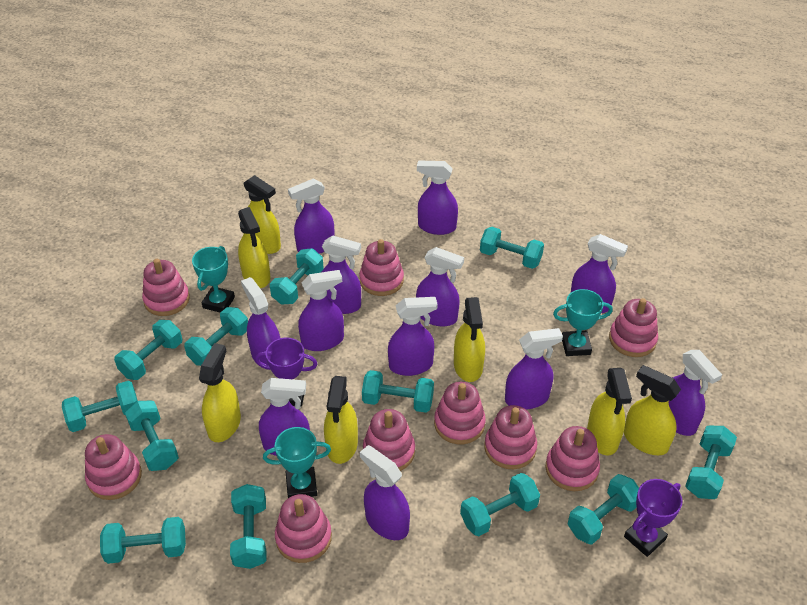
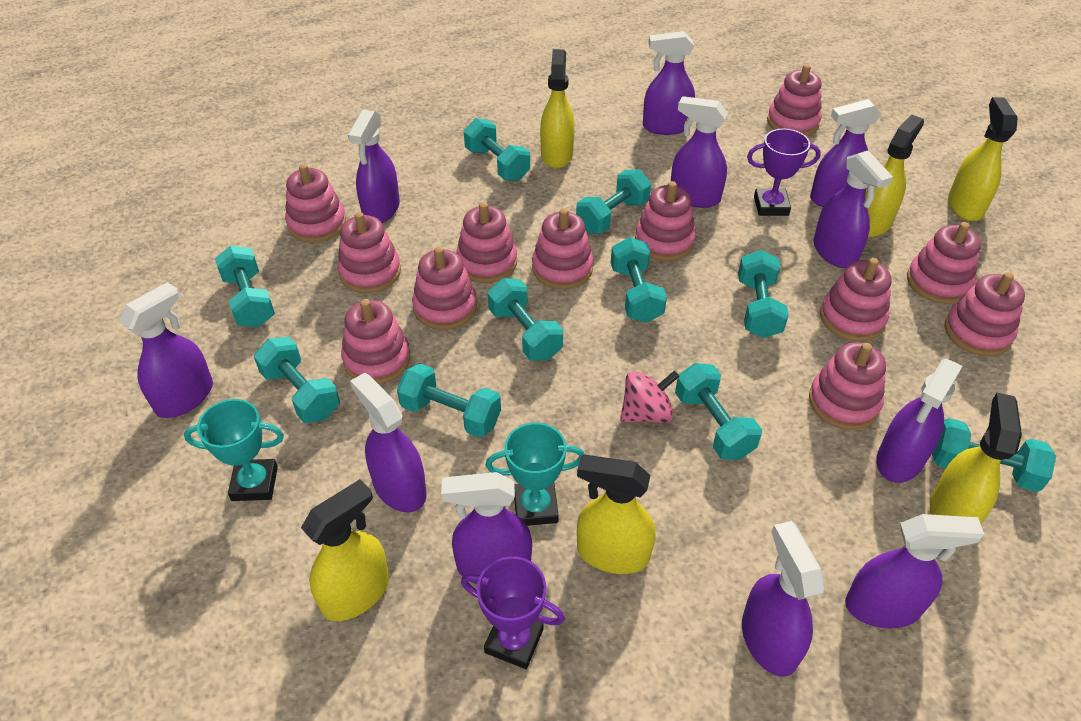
pink spinning top: none = 0 -> [620,371,679,423] = 1
pink stacking toy: [85,434,142,500] [142,259,190,316] [275,494,332,563] [359,239,404,296] [363,409,415,471] [434,382,486,444] [484,405,537,469] [546,426,600,491] [609,298,658,357] = 9 -> [285,164,346,243] [337,212,401,293] [341,299,410,384] [412,247,477,330] [456,202,517,283] [532,208,593,289] [635,181,696,261] [767,64,822,136] [809,342,886,430] [820,258,891,341] [907,222,981,304] [945,272,1025,356] = 12
purple spray bottle: [241,277,280,370] [259,378,310,456] [288,178,334,254] [298,270,344,351] [322,235,361,314] [360,445,410,540] [388,297,438,376] [416,247,464,326] [417,160,458,235] [505,328,563,410] [571,234,628,313] [669,350,722,436] = 12 -> [119,282,213,418] [348,109,400,223] [350,373,427,512] [441,472,532,584] [643,31,695,135] [671,96,728,208] [742,521,824,677] [810,99,881,207] [813,151,893,268] [845,514,984,628] [876,358,963,483] = 11
turquoise dumbbell: [62,381,138,432] [100,517,186,564] [114,320,182,380] [125,400,179,471] [184,307,248,366] [230,484,266,569] [270,248,324,305] [362,370,434,413] [460,473,540,536] [480,227,544,269] [568,474,639,544] [685,426,737,499] = 12 -> [215,245,275,327] [254,337,340,423] [397,363,501,438] [464,118,530,181] [488,278,563,361] [576,169,651,234] [611,237,667,323] [675,363,762,460] [738,250,789,338] [932,418,1056,492] = 10
turquoise trophy: [192,246,235,312] [263,427,331,498] [553,289,613,356] = 3 -> [184,399,284,501] [486,422,584,526] = 2
yellow spray bottle: [199,343,241,442] [238,207,271,288] [244,175,281,254] [324,376,358,464] [454,297,485,382] [587,368,632,456] [624,365,681,455] = 7 -> [301,479,389,621] [540,49,575,168] [577,455,655,574] [865,114,924,237] [930,393,1022,524] [948,97,1018,221] = 6

